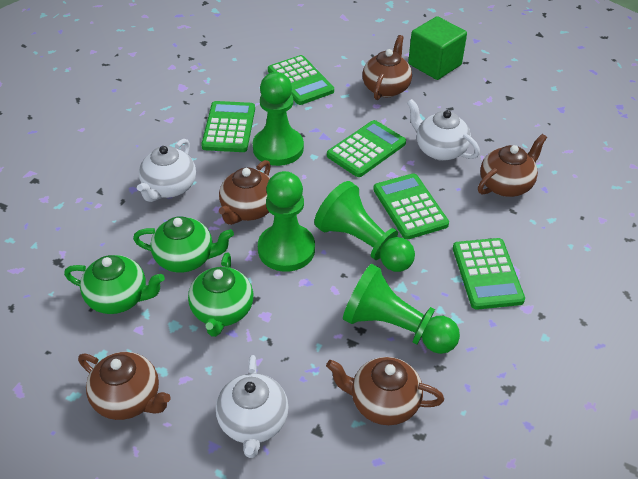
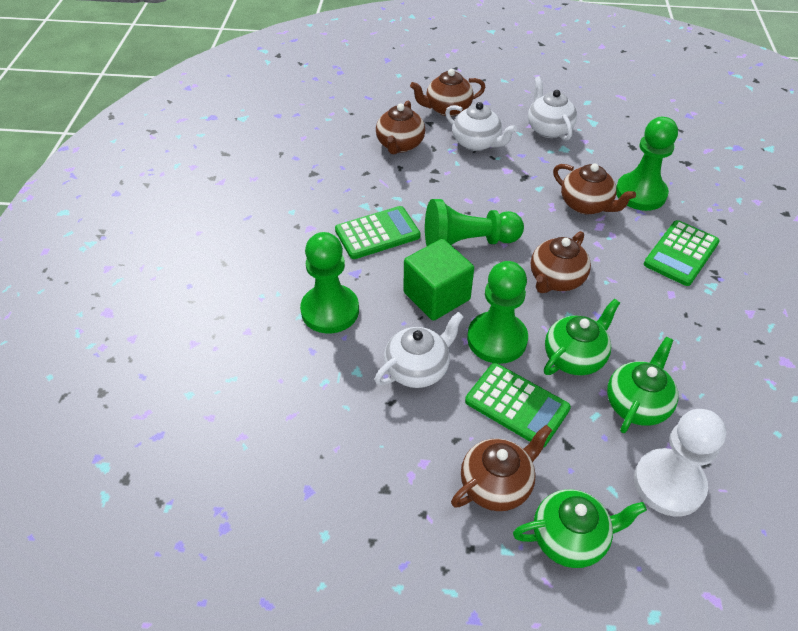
green calculator: [201,101,255,152] [268,55,334,105] [327,120,406,177] [373,173,449,240] [453,238,525,310] = 5 -> [335,206,421,259] [465,363,571,448] [644,220,720,286] = 3
white pawn: none = 0 -> [634,409,726,517] = 1

